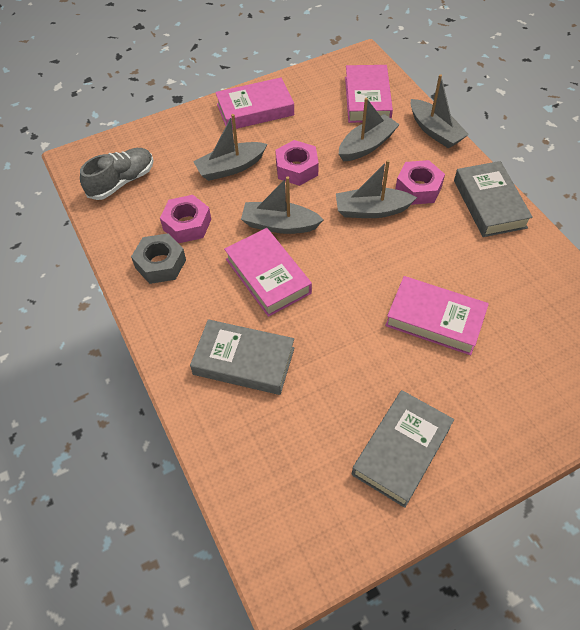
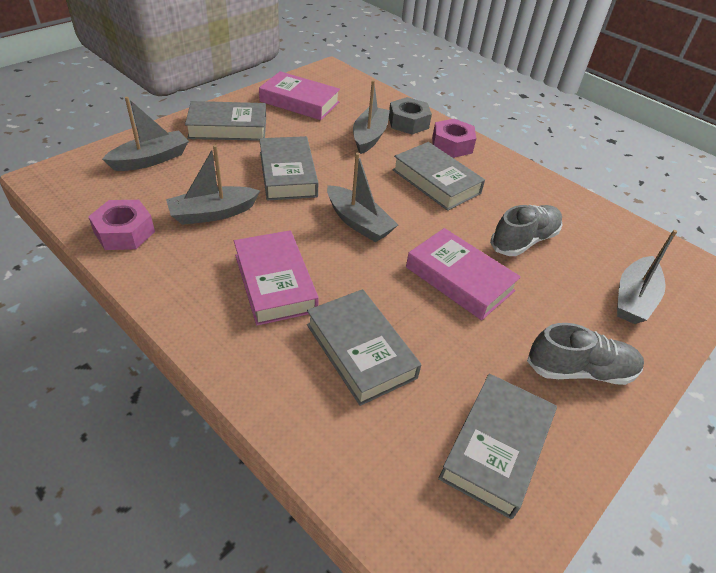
grey book: [190,319,294,395] [352,390,454,508] [454,161,533,237] = 3 -> [185,101,266,141] [259,136,318,201] [307,289,421,406] [392,142,485,211] [438,374,557,519] = 5
grey shoe: [80,148,153,200] = 1 -> [490,205,562,256] [527,323,644,385] = 2
pink book: [215,78,294,130] [224,228,312,317] [345,65,393,123] [385,276,489,355] = 4 -> [234,230,319,326] [259,71,340,120] [406,228,521,320] = 3
pink nut: [160,195,211,243] [275,140,319,186] [395,160,445,205] = 3 -> [88,200,155,250] [432,119,476,158] = 2

